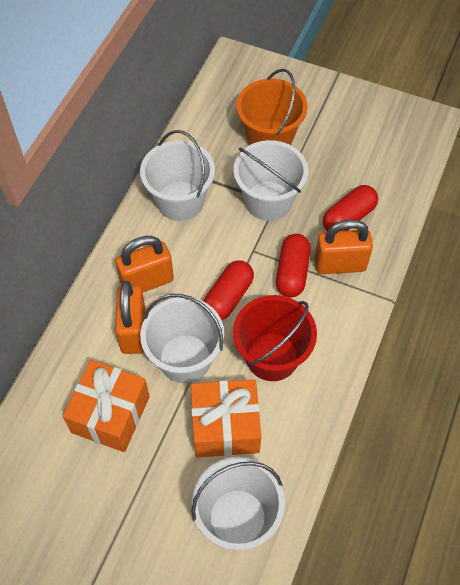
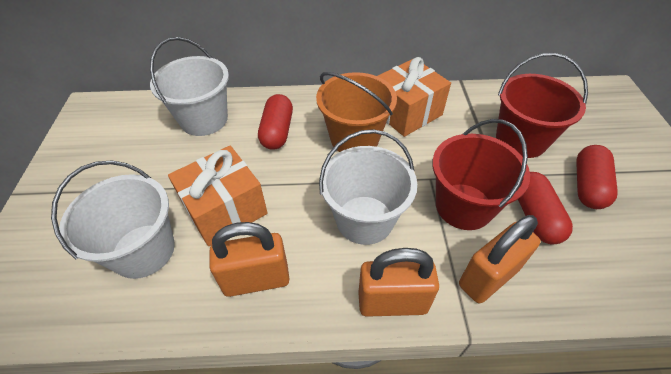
red bucket: [233,295,317,381] = 1 -> [432,119,530,230] [496,53,588,158] = 2
white bucket: [140,130,215,221] [140,294,224,383] [191,457,285,551] [234,140,308,221] = 4 -> [51,160,175,279] [150,37,229,136] [319,129,417,245] = 3

